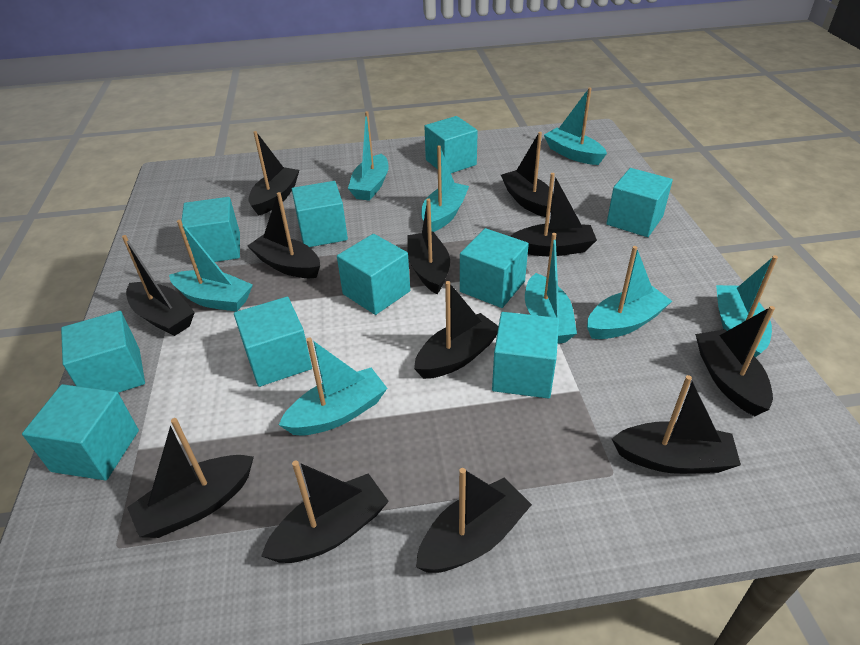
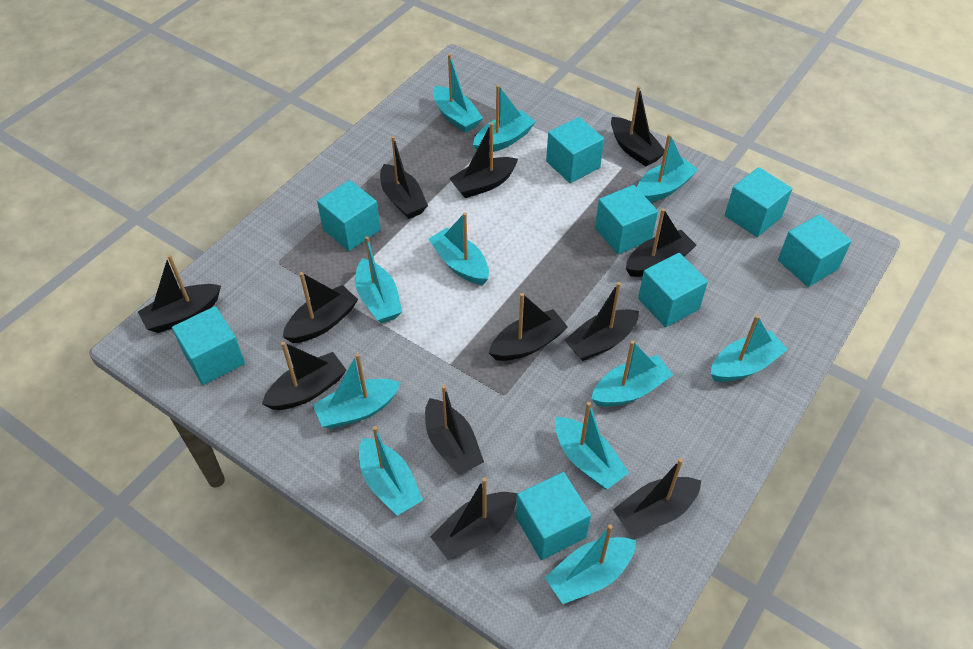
turquoise boat: [169,220,253,312] [279,338,387,436] [348,111,389,201] [421,145,469,232] [525,233,577,344] [544,87,607,165] [587,246,672,339] [716,255,778,357] = 8 -> [313,353,401,429] [355,236,402,323] [359,426,423,516] [428,212,489,285] [433,54,483,133] [473,85,535,152] [545,525,636,604] [555,402,629,490] [591,340,673,407] [637,134,698,202] [711,315,788,382] = 11
turquoise cube: [22,384,139,480] [61,311,145,393] [181,197,240,262] [234,297,312,387] [292,181,348,247] [337,234,410,315] [424,116,478,173] [460,228,529,308] [492,312,559,399] [606,168,673,237] = 10 -> [172,306,245,385] [317,180,381,251] [516,472,591,560] [546,117,604,183] [595,185,658,254] [638,253,708,328] [725,167,792,237] [778,214,852,287] = 8

